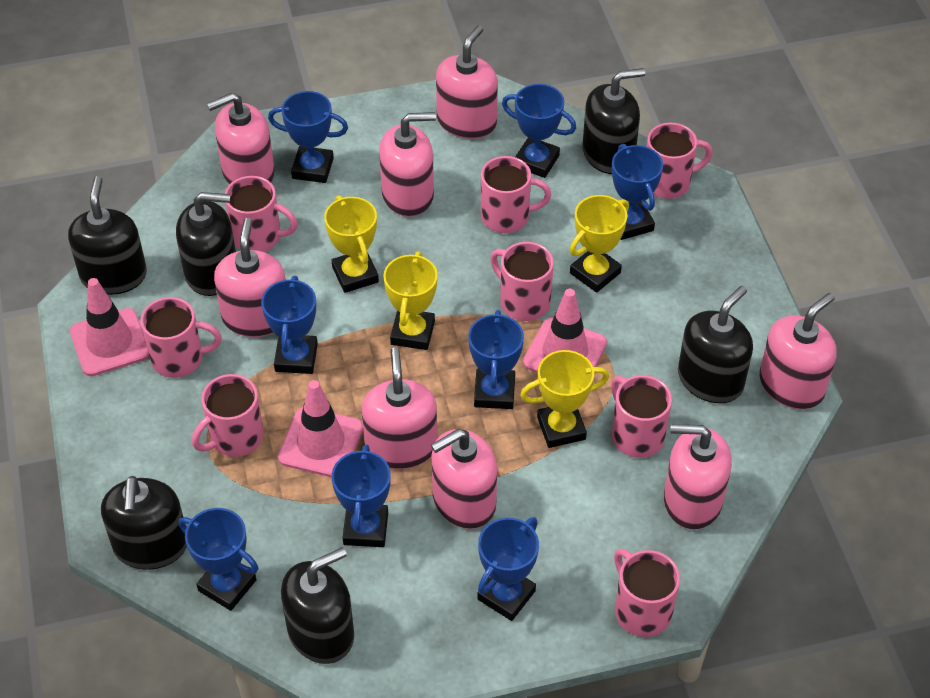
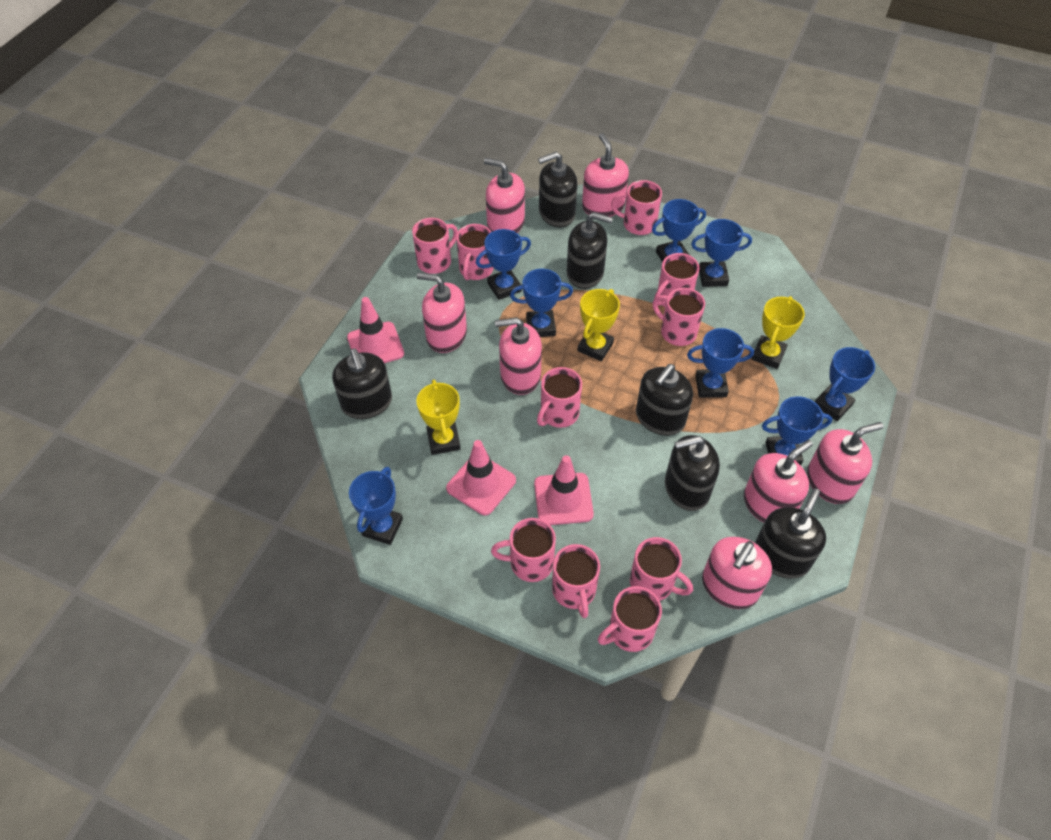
pink mug: [141,297,222,378] [192,374,264,457] [225,176,298,252] [481,156,551,233] [490,242,554,321] [611,375,672,458] [614,549,680,637] [647,123,713,199] = 8 -> [412,218,458,274] [456,224,494,280] [491,518,556,582] [537,367,582,428] [552,544,600,618] [598,586,662,652] [611,180,662,235] [630,537,693,601] [653,288,705,346] [655,253,700,307] = 10
pink soap dispenser: [207,93,275,185] [214,218,285,337] [362,347,437,469] [379,112,436,217] [431,429,497,529] [436,25,498,139] [664,424,732,530] [760,293,837,410] = 8 -> [417,273,467,353] [484,158,525,233] [495,317,542,395] [582,133,629,217] [702,537,772,609] [744,440,813,523] [807,422,883,504] = 7
yellow trophy: [324,195,379,293] [383,252,438,350] [520,350,609,448] [570,195,629,293] = 4 -> [417,380,461,455] [577,289,620,361] [751,296,805,369] = 3

